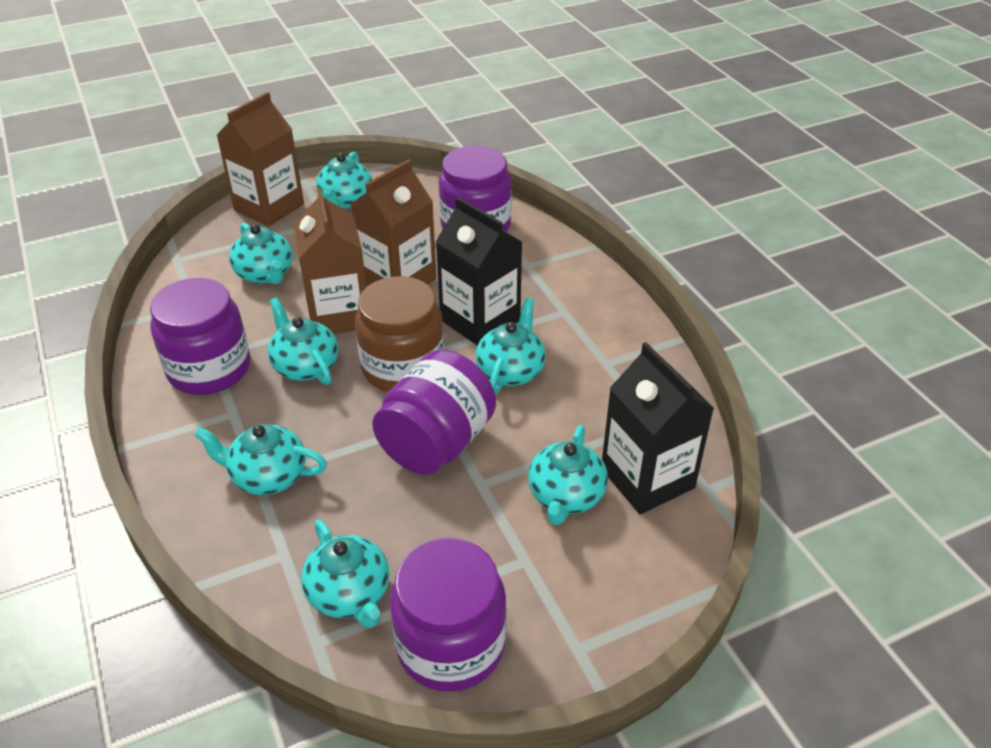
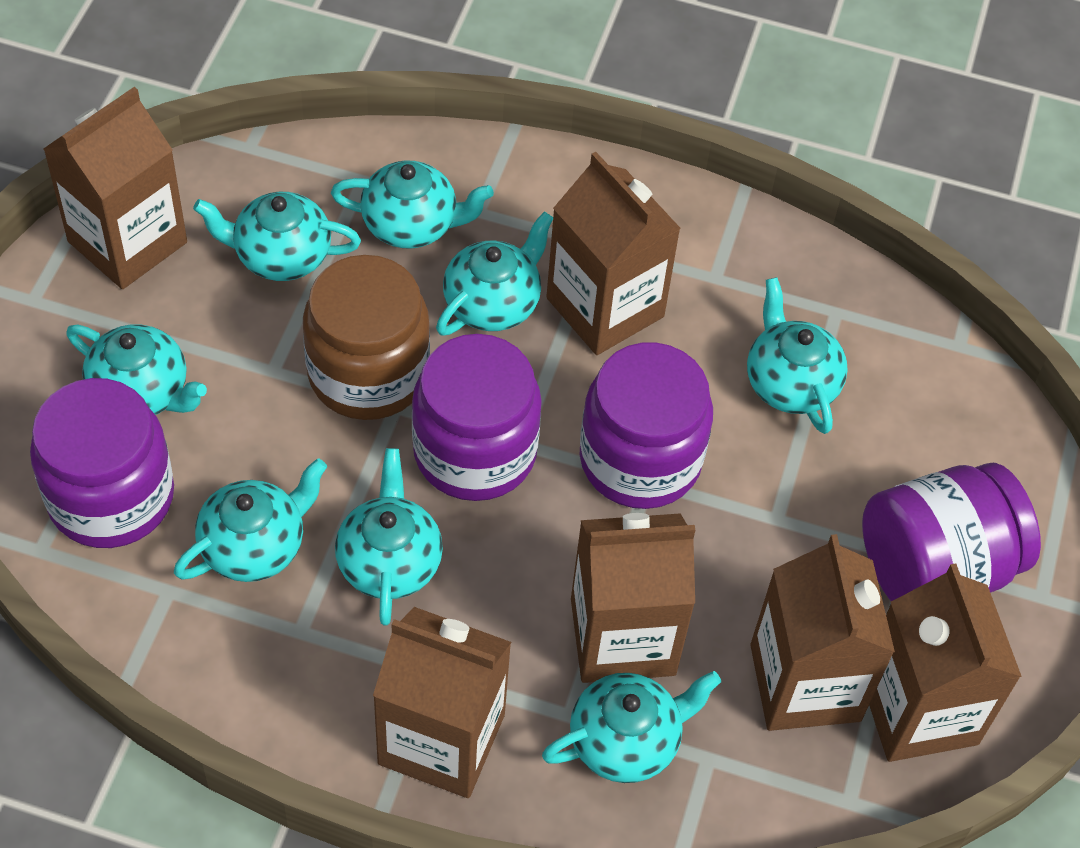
black carton: [435,197,522,346] [602,342,714,514] = 2 -> none = 0
brown carton: [216,92,304,227] [293,187,366,334] [350,159,437,286] = 3 -> [43,87,187,289] [373,607,511,798] [546,152,681,355] [571,513,695,683] [750,534,895,731] [869,563,1022,762] = 6
turquoise teapot: [194,424,327,495] [229,223,293,284] [268,297,338,385] [301,520,390,628] [316,152,372,209] [476,298,546,394] [528,425,608,525] = 7 -> [66,324,207,415] [174,458,327,582] [193,192,361,281] [331,160,494,249] [335,448,443,626] [436,212,553,336] [542,671,721,783] [747,277,848,434] = 8

